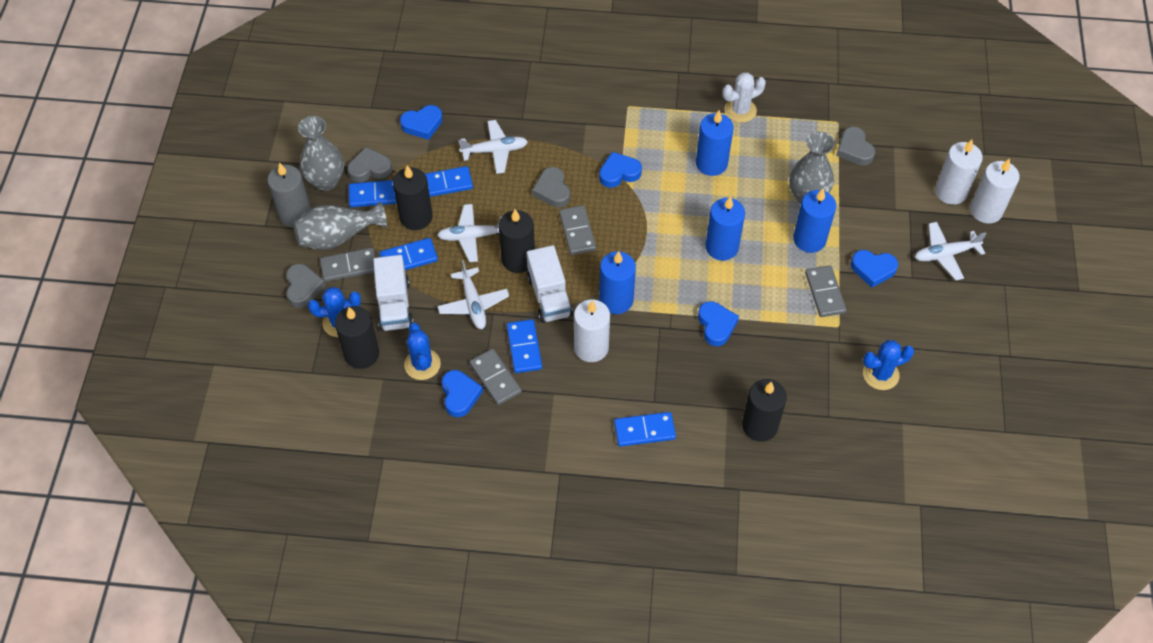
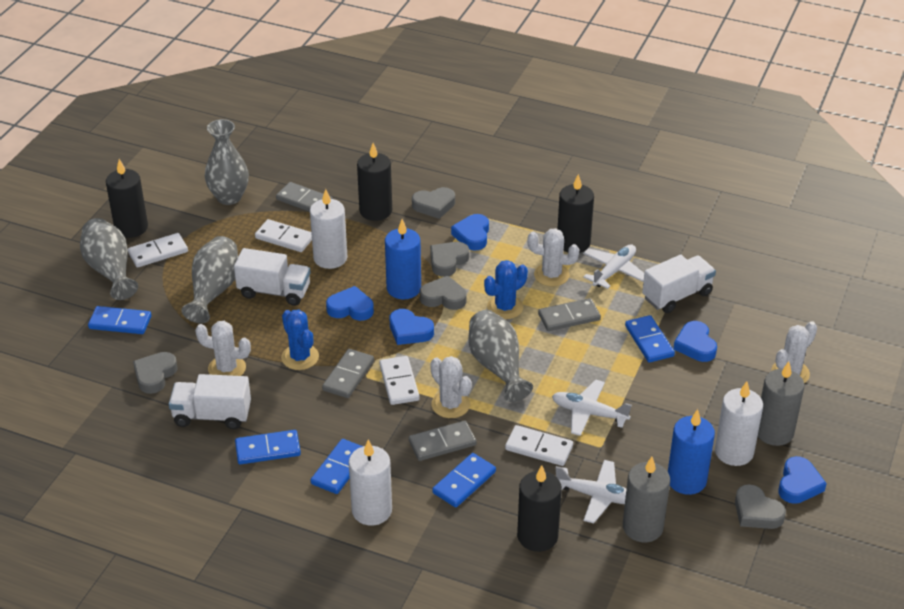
blue cactus: [308,287,361,337] [404,323,441,380] [863,340,914,390] = 3 -> [281,310,319,370] [484,260,528,319] = 2
blue candle: [599,251,636,314] [696,110,734,176] [705,196,745,261] [793,189,836,253] = 4 -> [385,219,421,299] [668,409,715,495] = 2
grey candle: [267,162,311,227] = 1 -> [623,457,670,542] [758,361,804,446] = 2
grey heart: [286,264,326,308] [347,147,392,182] [532,167,570,207] [836,126,875,165] = 4 -> [133,352,178,394] [412,187,455,219] [420,275,466,310] [430,242,469,277] [735,484,786,529] = 5
grey vase: [293,201,387,250] [298,116,344,191] [789,132,835,204] = 3 -> [80,218,138,300] [181,236,238,324] [205,119,249,205] [468,310,533,402] = 4
white cactus: [723,72,766,123] = 1 -> [195,321,251,376] [430,356,472,418] [527,228,579,287] [771,321,817,383] = 4
white domino: none = 0 -> [128,233,188,268] [255,219,312,252] [379,356,420,405] [505,425,573,466] = 4
white plane: [437,204,501,262] [437,260,509,329] [458,120,528,174] [915,222,986,280] = 4 -> [552,380,632,436] [555,460,627,523] [583,244,644,289] = 3
white truck: [373,255,413,331] [527,245,573,323] = 2 -> [169,374,251,429] [234,248,311,306] [642,255,716,313] = 3

